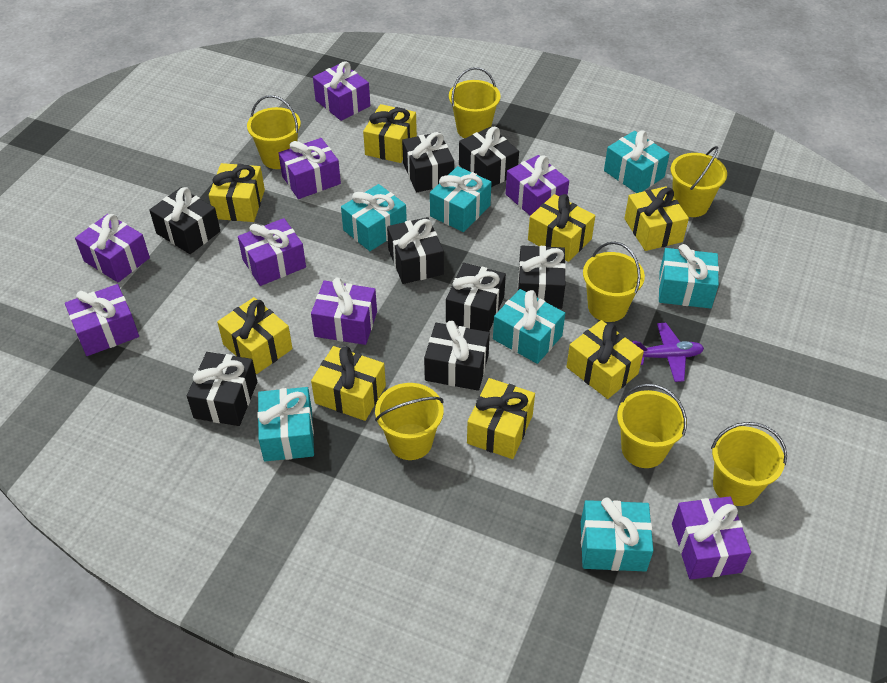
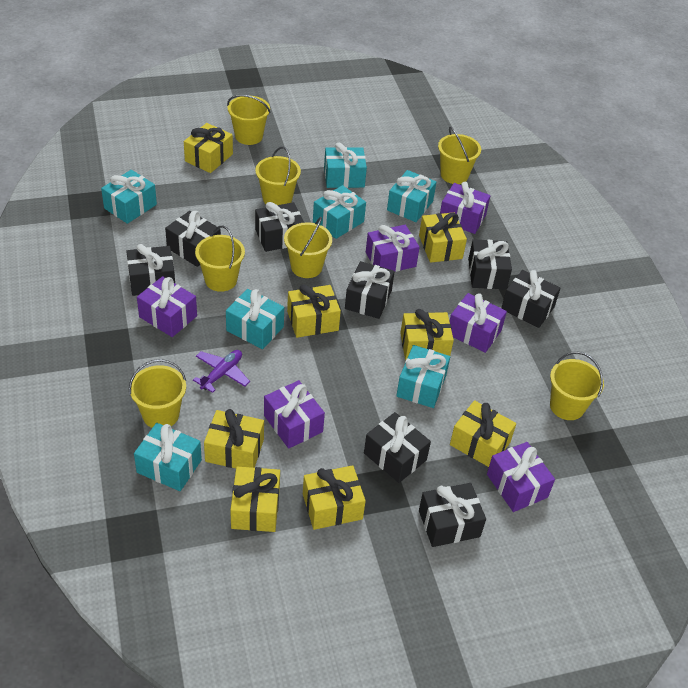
purple gift: [65,284,139,356] [75,214,150,283] [238,218,306,286] [278,138,341,199] [311,278,377,345] [313,61,370,121] [506,155,569,216] [672,496,751,580] = 8 -> [137,276,197,337] [264,380,325,449] [366,225,420,272] [440,182,491,234] [449,293,507,353] [487,442,555,512] = 6

